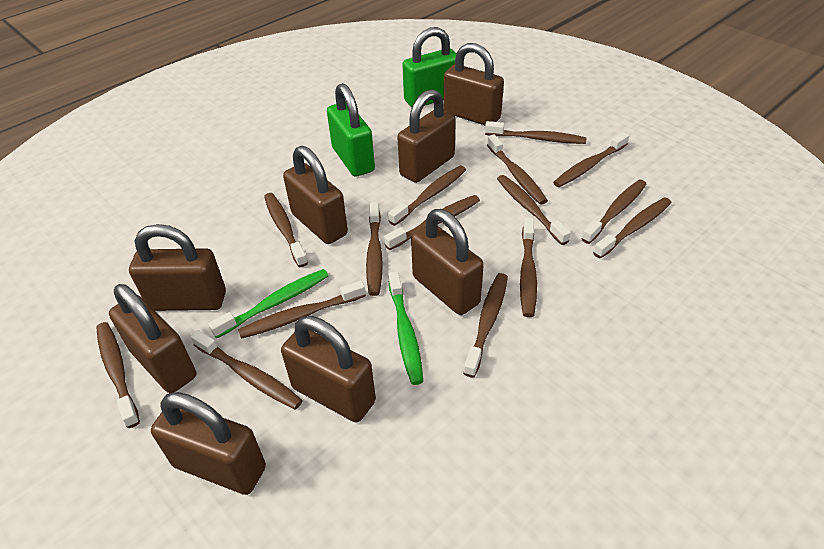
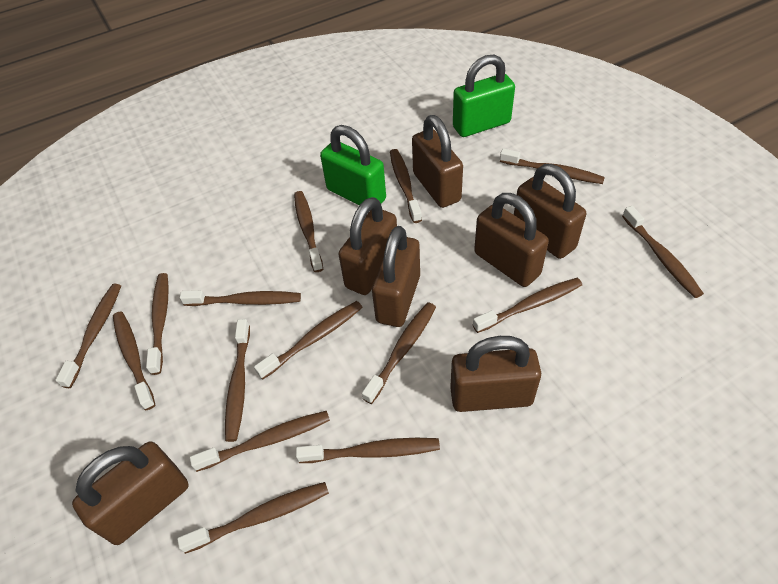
brown padlock: [109,284,196,393] [129,224,226,311] [151,392,266,495] [281,316,376,423] [283,146,348,244] [397,89,456,183] [411,209,484,315] [444,43,504,125] = 8 -> [72,441,189,545] [338,197,397,295] [372,226,420,327] [412,115,463,208] [450,336,541,412] [474,193,549,287] [514,164,586,259] = 7
green toothbrush: [208,269,329,338] [388,271,423,385] = 2 -> none = 0

